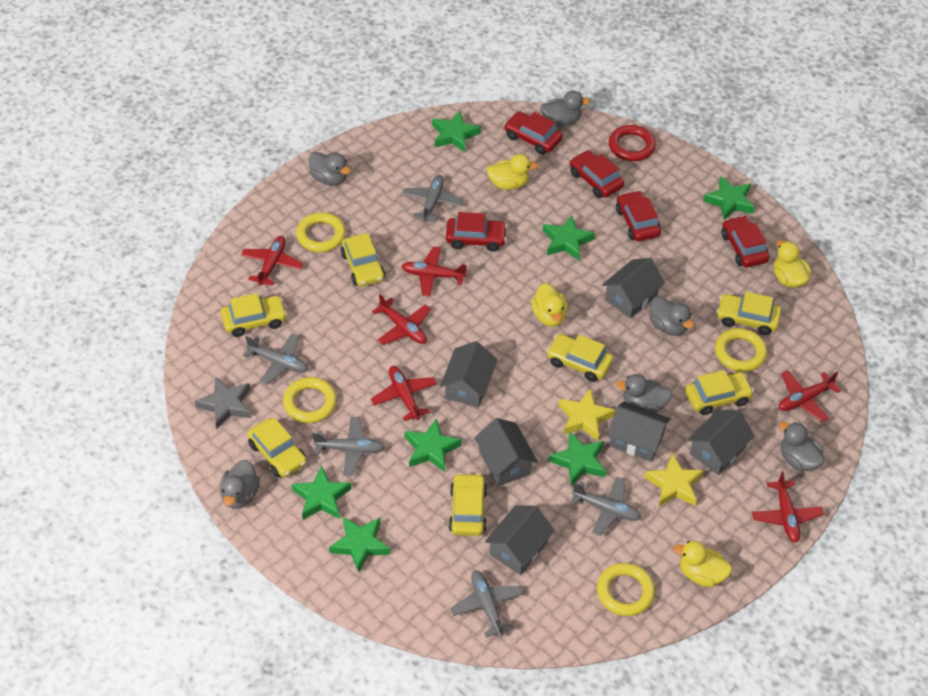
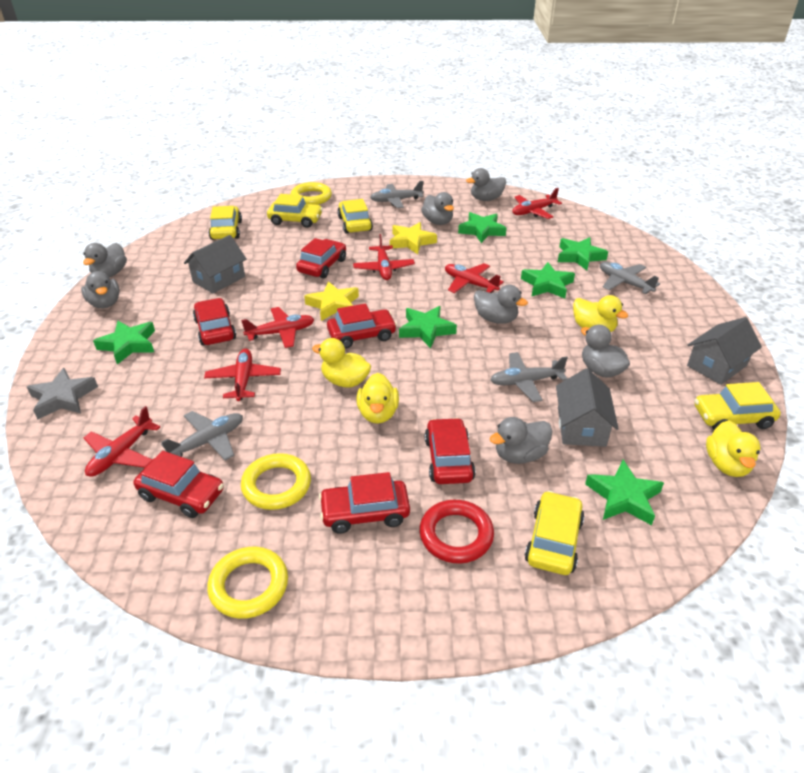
green star: [291,465,351,520] [329,517,390,573] [404,418,462,472] [432,111,481,152] [543,215,595,260] [549,432,606,486] [703,176,755,220] = 7 -> [93,321,155,364] [399,306,457,348] [458,212,506,243] [521,262,575,298] [558,237,608,270] [585,460,664,525] = 6
grey duck: [220,460,260,509] [309,152,351,185] [541,91,590,127] [616,374,672,413] [650,296,694,336] [779,422,825,471] = 6 -> [81,271,120,308] [83,243,127,277] [421,192,454,225] [466,168,506,201] [474,285,528,324] [490,417,552,464] [581,325,630,378] = 7
grey house: [440,341,498,407] [474,418,538,486] [485,505,555,575] [602,258,665,318] [607,401,671,462] [687,410,755,475] = 6 -> [184,235,247,294] [556,368,619,447] [687,317,762,385] = 3
grey plane: [243,334,308,385] [312,417,385,476] [402,175,464,222] [450,570,523,637] [570,477,641,536] = 5 -> [161,411,243,461] [370,181,424,208] [490,352,568,402] [600,262,660,294] = 4
red car: [446,212,507,252] [504,111,563,155] [570,150,624,198] [616,190,661,241] [722,215,769,267] = 5 -> [134,451,224,518] [193,298,236,346] [296,238,346,278] [319,472,410,534] [327,303,397,349] [424,418,476,484] = 6
yellow car: [221,293,287,337] [247,418,307,478] [341,233,385,287] [449,473,487,536] [547,334,614,382] [685,370,754,415] [717,292,782,335] = 7 -> [209,206,242,240] [267,194,323,228] [337,199,373,234] [525,491,585,575] [695,382,781,430] = 5
yellow ring: [283,377,337,423] [296,212,346,252] [597,563,655,616] [715,328,767,372] = 4 -> [207,547,288,619] [241,453,311,510] [291,182,332,205] = 3

